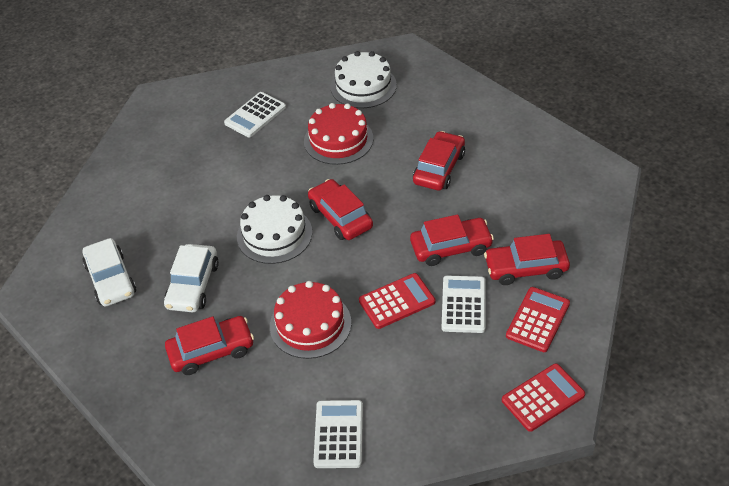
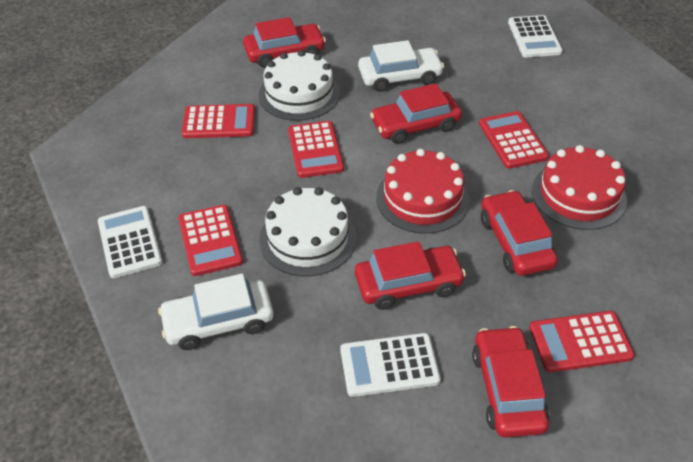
red calculator: [359,273,435,329] [502,363,585,432] [506,287,570,352] = 3 -> [178,205,243,276] [182,104,255,138] [288,121,344,178] [479,111,549,169] [529,311,635,372] = 5

